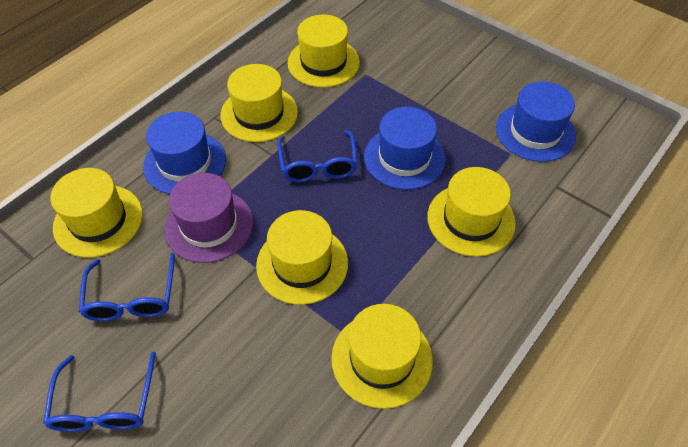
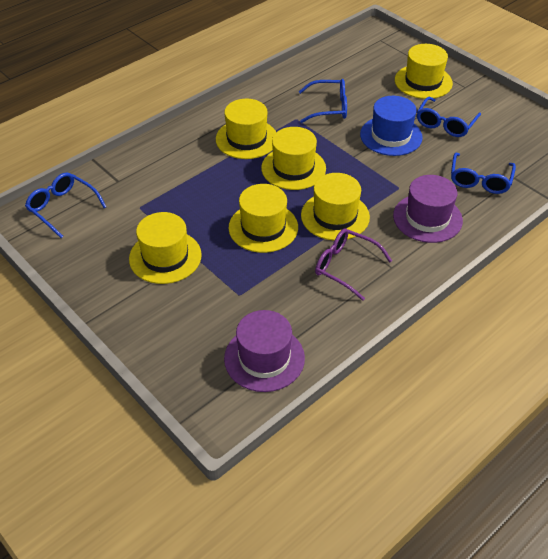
blue glasses: [43,352,156,432] [79,253,175,321] [277,130,358,182] = 3 -> [25,172,106,238] [299,79,347,123] [417,97,481,137] [451,153,516,194] = 4
blue hat: [143,112,226,194] [364,107,446,190] [496,82,576,162] = 3 -> [360,96,423,156] = 1
purple glasses: none = 0 -> [315,228,392,301] = 1
purple hat: [164,173,253,263] = 1 -> [224,310,305,392] [393,175,463,243] = 2

